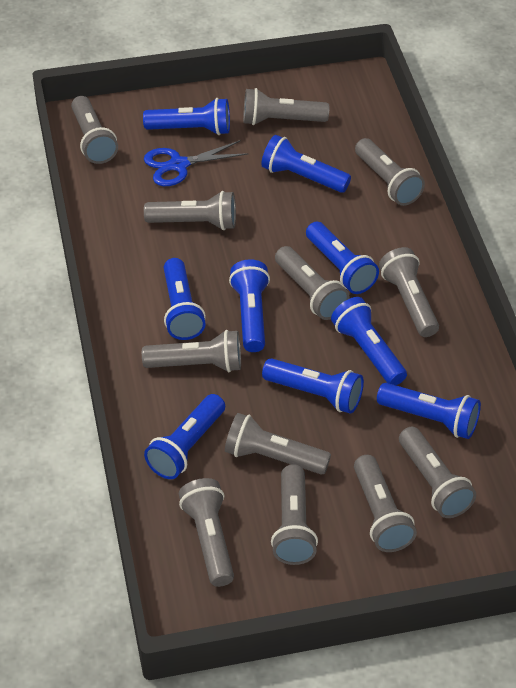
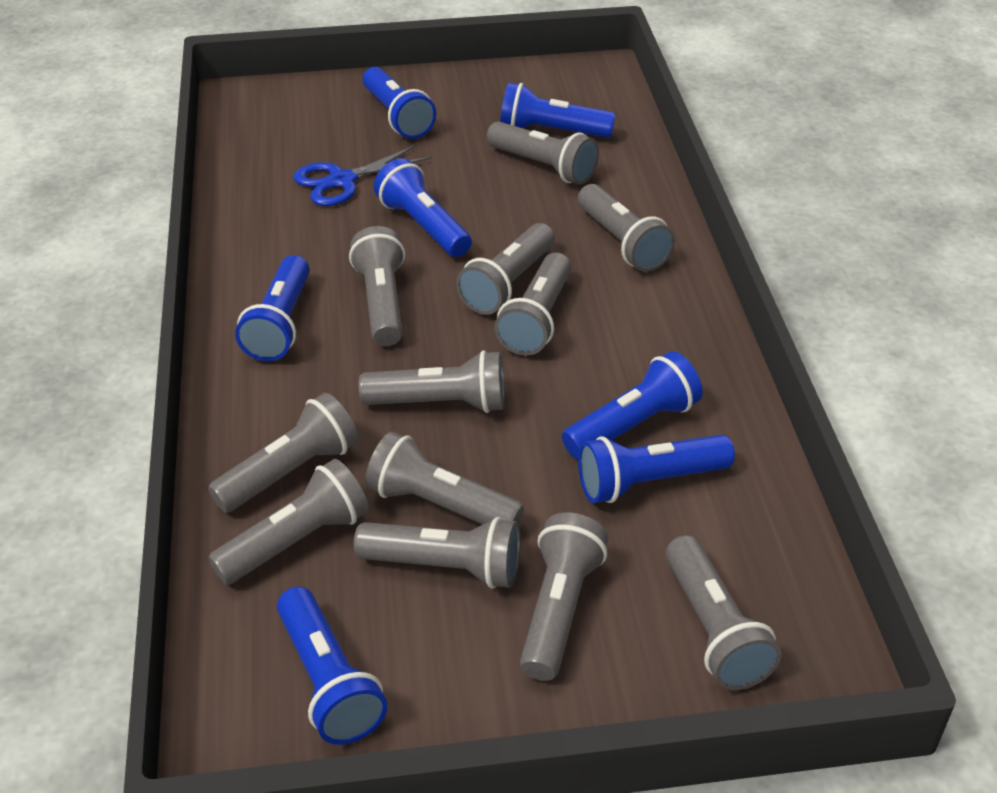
blue flashlight: [143,98,230,135] [144,394,225,479] [164,258,206,340] [229,259,270,352] [261,135,351,193] [262,358,364,414] [306,222,379,294] [331,297,407,385] [377,383,481,439] = 9 -> [235,255,310,361] [277,587,388,745] [363,67,436,139] [374,158,472,257] [500,83,616,138] [562,351,703,459] [578,435,735,503] = 7

